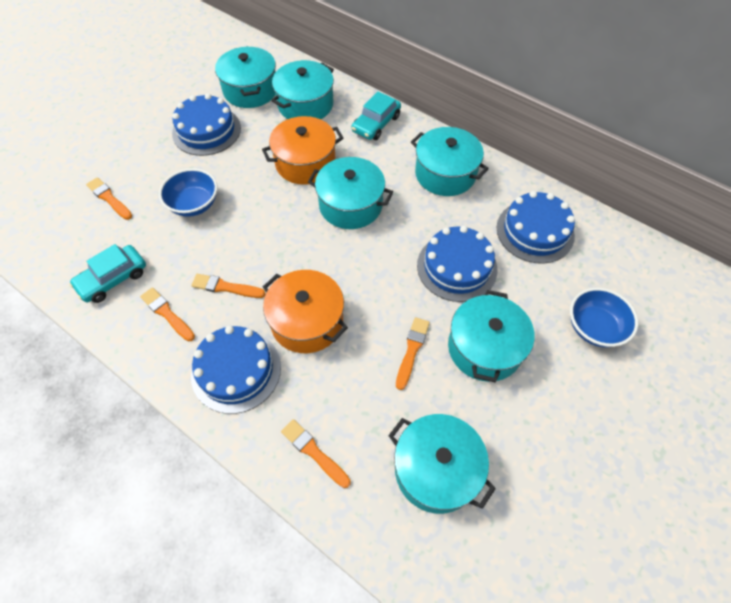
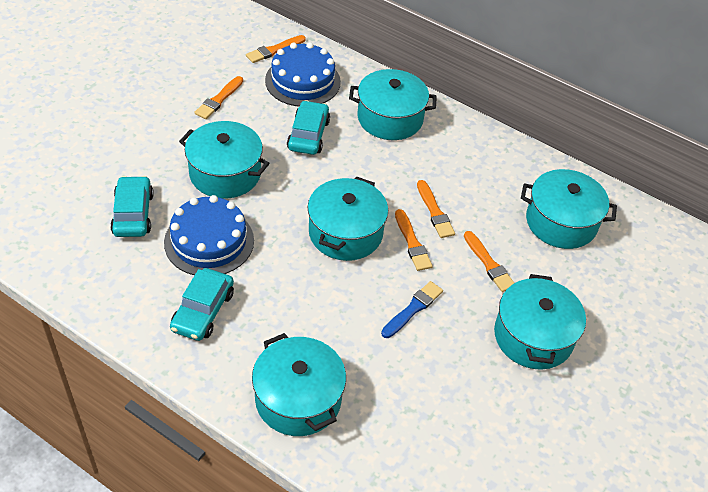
blue bowl: [159,168,217,217] [570,288,638,347] = 2 -> none = 0
blue brush: none = 0 -> [381,281,443,338] = 1
blue cake: [172,94,241,156] [191,326,281,414] [417,226,498,302] [497,191,575,264] = 4 -> [164,195,254,275] [265,42,341,107] = 2
orange pot: [262,116,344,185] [263,270,348,353] = 2 -> none = 0
turquoise car: [69,244,146,303] [351,91,401,140] = 2 -> [110,176,154,237] [170,268,234,341] [287,100,330,155] = 3

